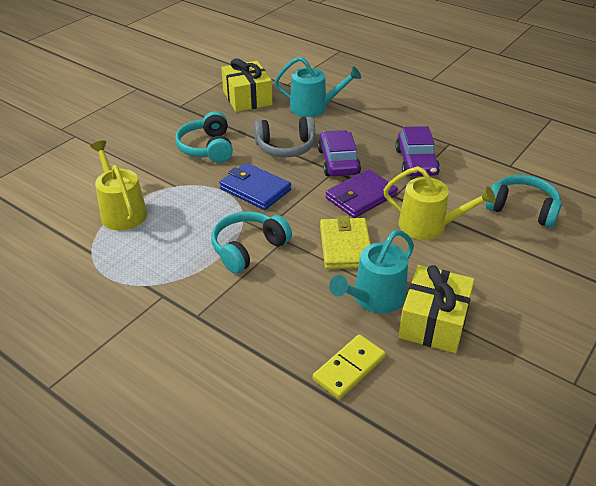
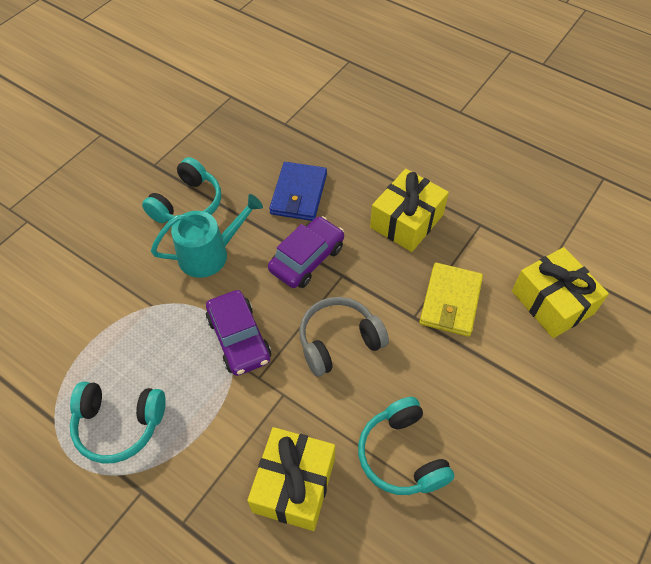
purple wallet: [326,169,398,218] = 1 -> none = 0
turquoise watering can: [275,57,361,117] [329,230,414,313] = 2 -> [151,194,263,278] = 1
yellow domino: [313,334,386,399] = 1 -> none = 0
yellow gift: [221,58,272,112] [398,265,475,353] = 2 -> [247,427,335,531] [370,169,449,252] [512,247,609,338] = 3
yellow watering can: [90,141,147,230] [384,166,496,240] = 2 -> none = 0

